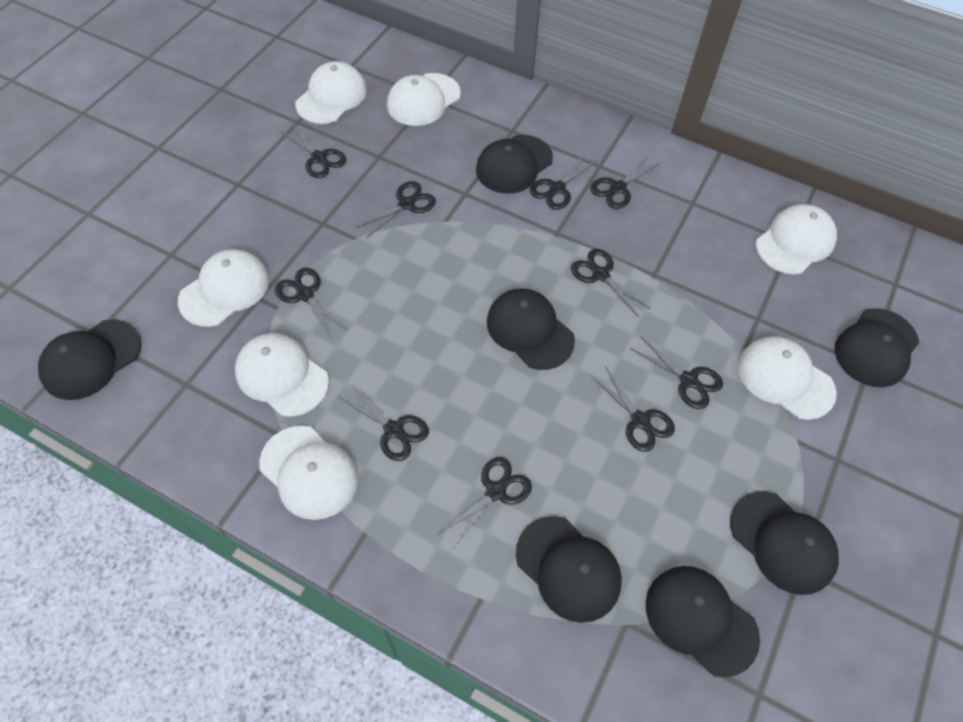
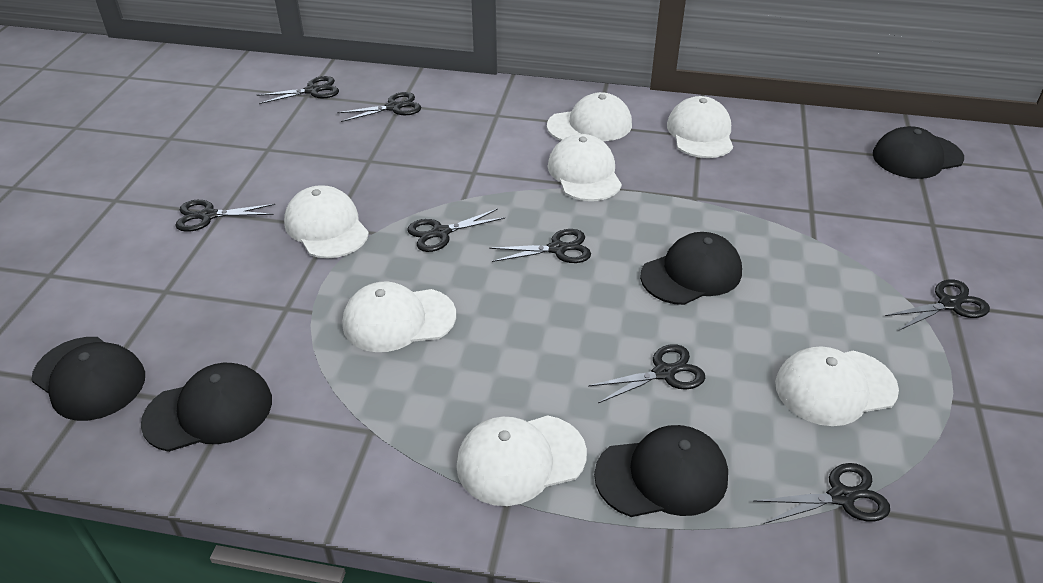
black cap: [38,319,141,400] [476,135,553,194] [487,288,575,370] [516,516,622,623] [646,566,760,678] [730,491,839,595] [835,308,919,387] = 7 -> [32,337,145,421] [141,363,272,452] [594,425,728,517] [640,232,742,305] [873,126,964,179] = 5
black scissors: [275,268,348,338] [280,123,346,178] [339,385,429,461] [356,181,436,238] [439,457,532,548] [530,153,598,210] [571,249,651,317] [590,156,661,209] [591,366,675,452] [630,337,723,409] = 10 -> [175,200,275,232] [257,76,339,104] [337,92,421,122] [407,209,505,252] [489,229,591,263] [588,344,705,403] [753,463,890,524] [885,279,990,330] = 8

